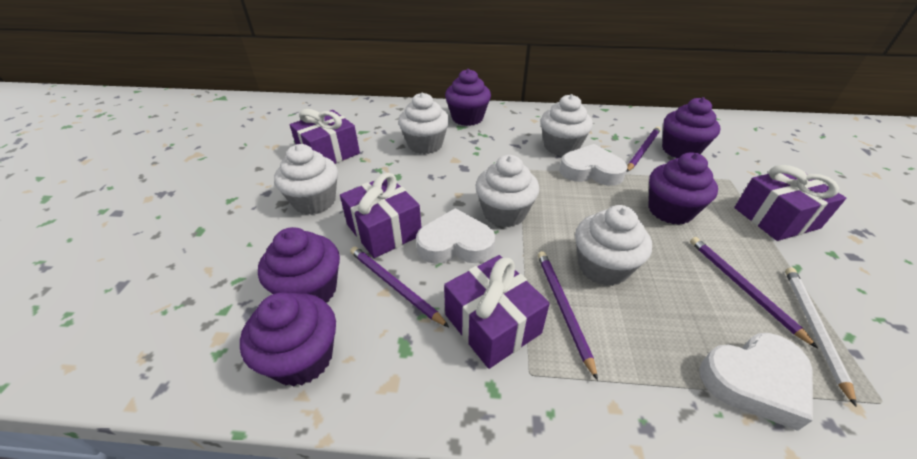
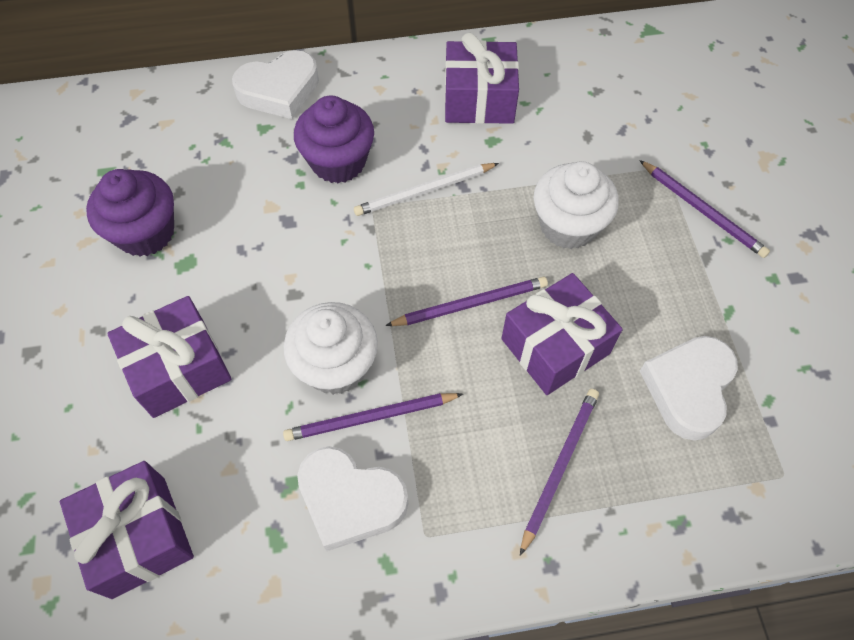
purple cupcake: [240,292,336,387] [258,227,340,302] [445,69,491,126] [648,152,718,225] [662,97,721,158] = 5 -> [86,169,174,257] [294,95,374,183] = 2
white cupcake: [274,144,338,215] [398,92,449,154] [475,155,539,227] [541,94,593,156] [575,205,652,286] = 5 -> [284,302,378,395] [534,161,619,249] = 2

